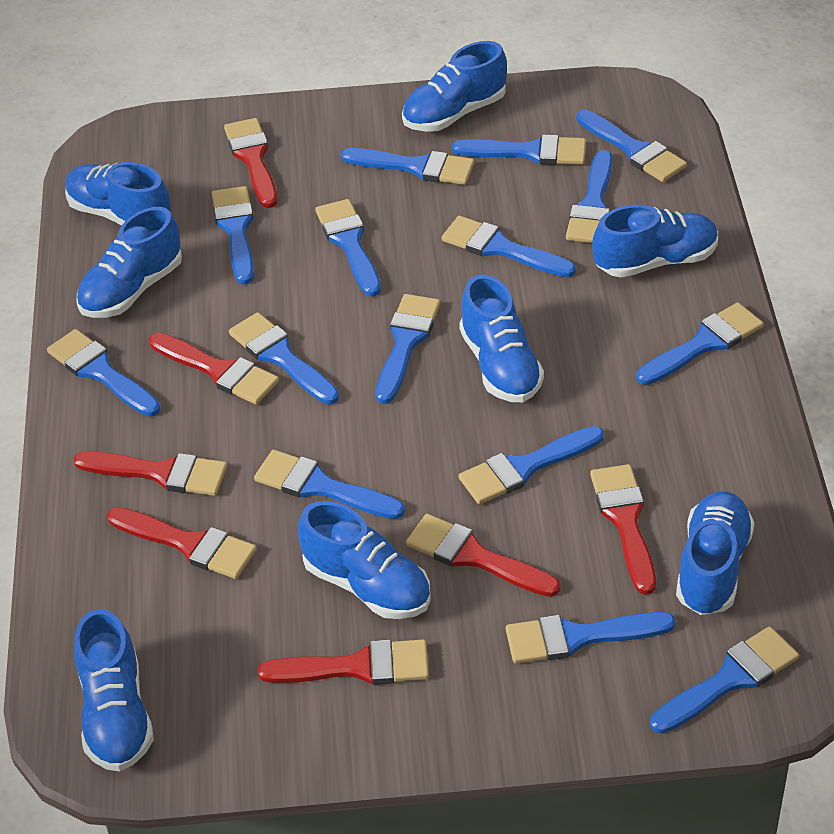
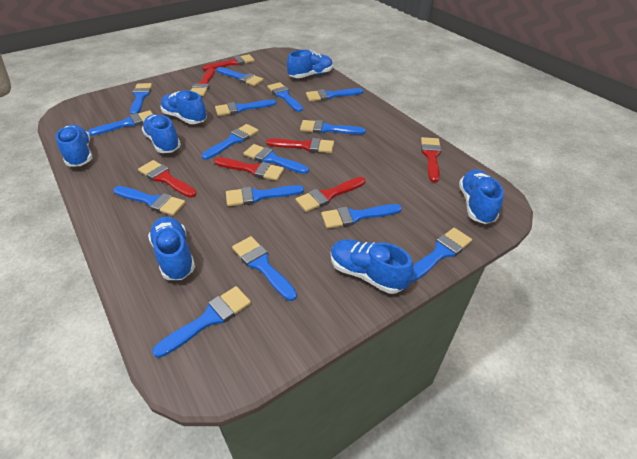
blue shoe: [65,162,171,225] [74,609,154,771] [77,207,182,318] [298,501,431,619] [402,41,507,132] [459,275,544,402] [592,205,718,278] [676,491,755,615] = 8 -> [56,125,92,167] [141,114,181,153] [148,217,195,280] [161,90,207,124] [287,50,333,78] [331,239,414,294] [459,169,504,224] = 7

